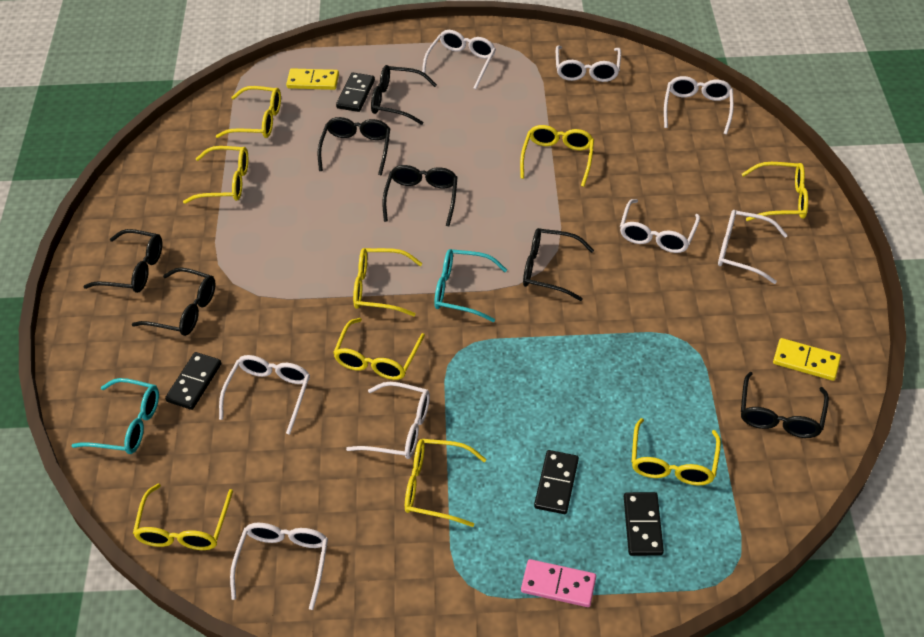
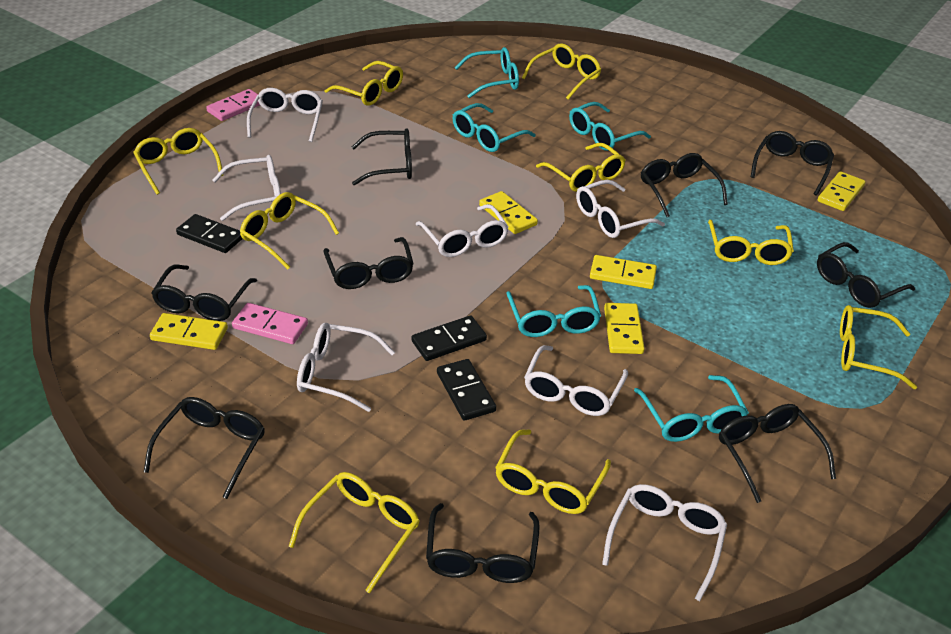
black domino: [165,352,221,410] [336,72,375,112] [534,450,579,514] [624,492,664,556] = 4 -> [176,214,243,253] [411,316,487,361] [437,359,496,421] = 3
black glasses: [83,229,162,293] [132,267,216,336] [318,117,390,176] [371,65,437,125] [382,165,458,226] [523,228,594,301] [741,372,829,438] = 7 -> [144,397,265,499] [151,265,257,321] [324,237,414,289] [352,128,412,185] [426,503,540,583] [641,153,728,217] [719,404,836,503] [751,131,834,196] [817,242,915,308] = 9
pink domino: [521,559,596,607] = 1 -> [206,89,260,121] [232,303,308,344] = 2
turquoise glasses: [71,378,159,454] [434,249,507,322] = 2 -> [453,103,536,152] [455,47,519,98] [506,285,601,337] [569,102,651,151] [634,375,749,442] = 5
white glasses: [219,355,310,435] [230,523,328,610] [346,382,430,459] [422,30,496,89] [556,45,621,82] [620,199,700,253] [664,76,734,135] [718,210,788,284] = 8 -> [212,155,281,221] [247,88,323,142] [297,323,395,412] [415,204,509,257] [524,345,628,416] [576,180,665,238] [602,484,727,601] = 7
yellow domino: [286,68,339,90] [773,338,841,381] = 2 -> [150,313,228,350] [479,191,538,234] [590,255,657,289] [604,303,645,354] [818,171,865,211] = 5

